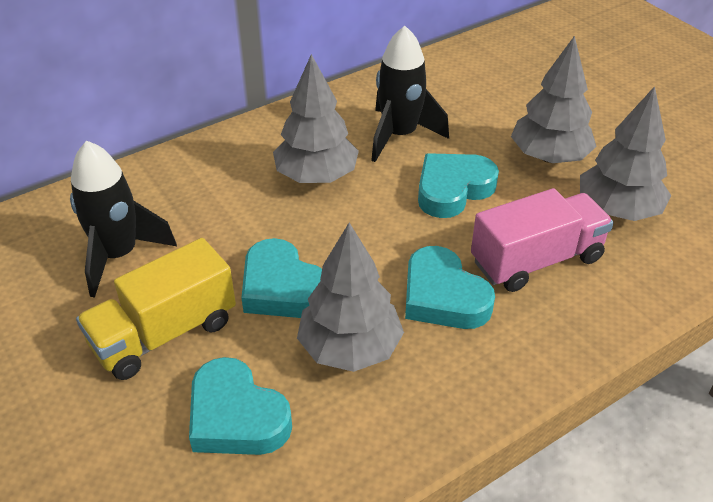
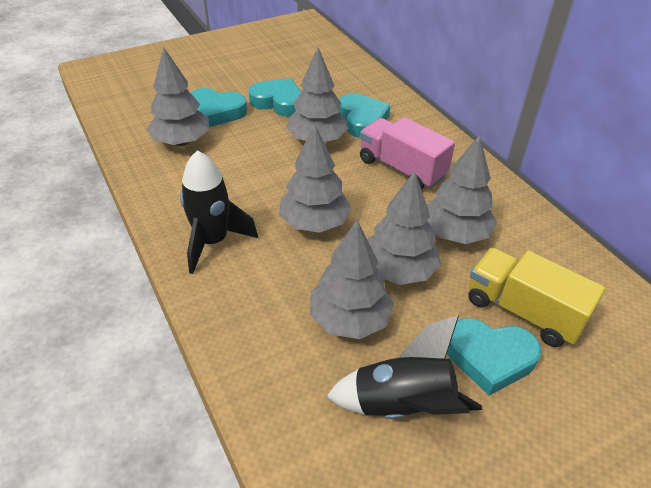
grey tree: [273,54,359,183] [297,222,404,372] [511,36,597,163] [580,86,671,221] = 4 -> [147,47,209,146] [279,125,351,233] [286,47,348,142] [310,220,394,339] [368,171,441,285] [427,135,497,244] = 6

